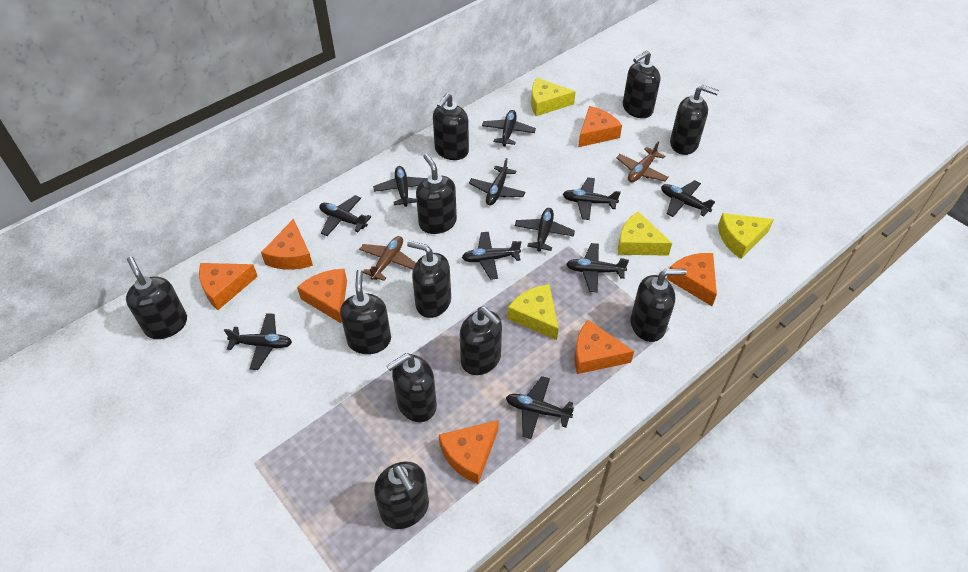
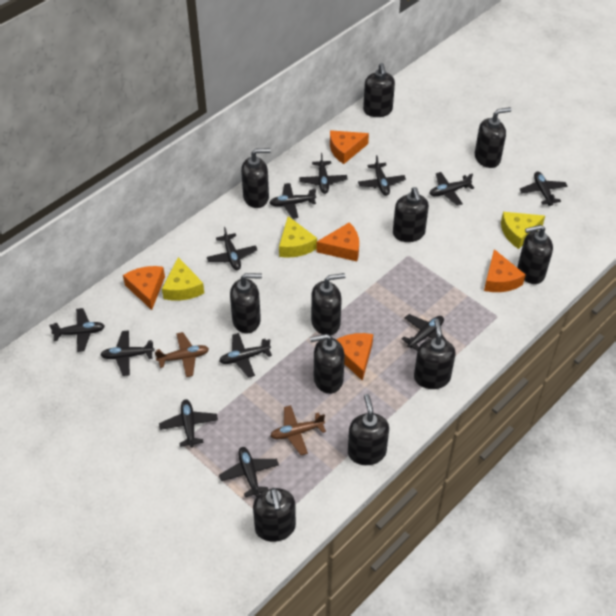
black plane: [224,313,292,370] [319,195,371,236] [373,166,426,207] [462,232,521,280] [469,158,525,205] [482,110,536,147] [506,376,574,439] [515,208,575,252] [563,177,621,220] [566,243,629,292] [661,180,715,217] = 11 -> [49,308,105,352] [101,330,155,376] [159,399,218,448] [207,227,257,270] [219,333,272,378] [219,447,279,497] [270,183,316,219] [299,153,347,194] [358,155,406,196] [402,314,446,351] [429,172,474,206] [520,172,567,206] = 12
orange cheese: [199,263,258,310] [261,219,313,270] [297,269,347,324] [439,420,499,484] [575,320,634,374] [578,106,622,147] [667,253,717,306] = 7 -> [123,266,165,310] [316,222,359,261] [330,130,369,164] [336,333,373,381] [484,249,526,292] = 5
yellow cheese: [508,284,559,340] [531,78,576,116] [618,211,672,256] [718,213,774,259] = 4 -> [162,257,204,301] [279,216,317,258] [501,212,545,249] = 3

